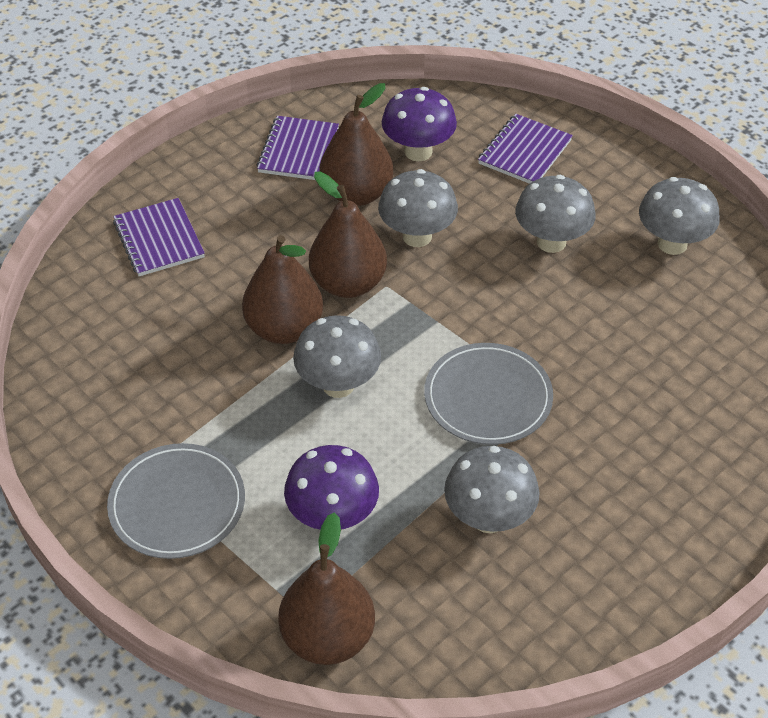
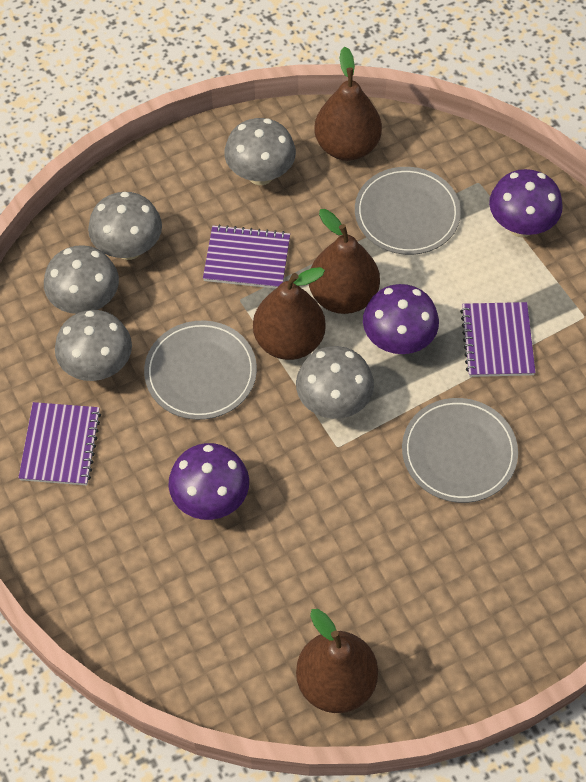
grey plate: [107,443,245,559] [424,343,553,445] = 2 -> [144,321,257,420] [355,167,461,255] [402,398,518,503] = 3
purple mushroom: [284,445,379,530] [382,87,457,161] = 2 -> [168,443,249,520] [363,284,439,354] [489,169,563,237] = 3

